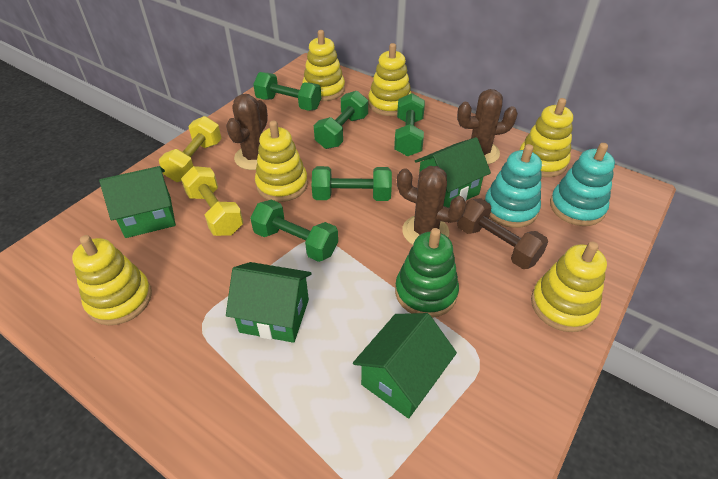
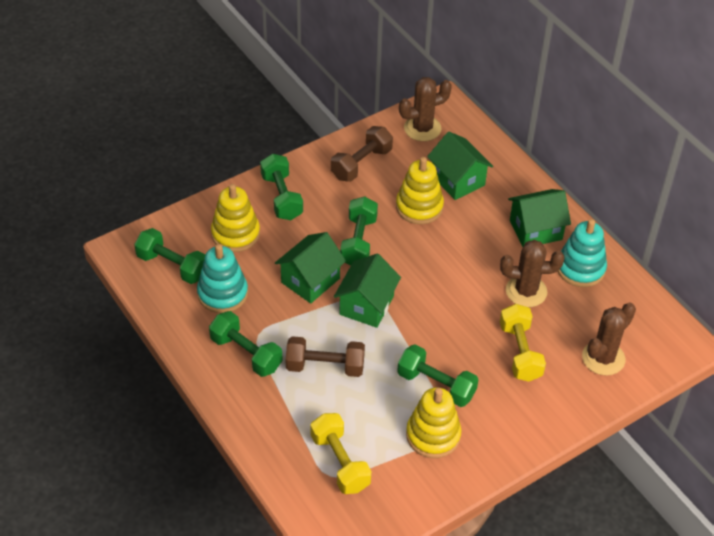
brown dumbbell: [457,198,548,269] = 1 -> [285,336,365,377] [331,126,393,182] = 2
green stacking toy: [395,228,459,318] = 1 -> none = 0
yellow stacking toy: [72,235,152,325] [255,121,308,202] [302,30,345,101] [368,43,411,116] [520,98,573,177] [531,242,607,332] = 6 -> [211,184,260,252] [396,157,444,224] [406,387,461,458] = 3

